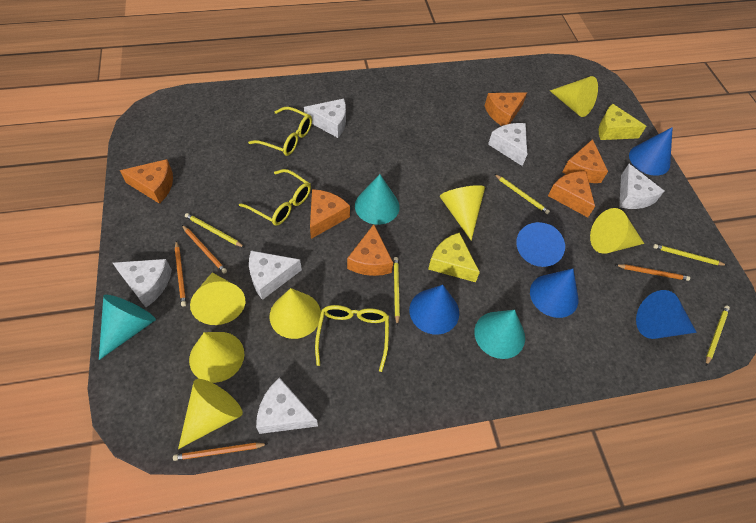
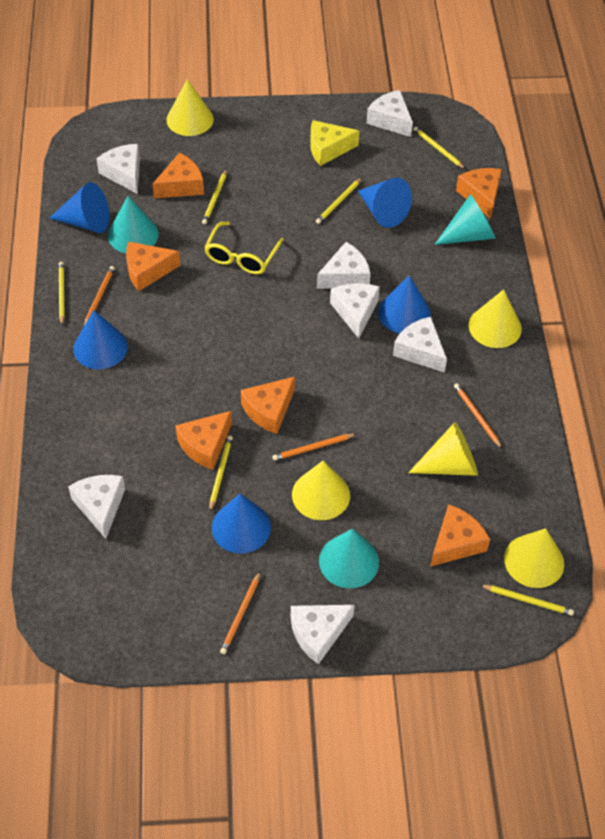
white cheese: [113,259,172,307] [249,251,302,300] [256,377,318,434] [304,99,346,138] [488,123,527,166] [619,164,664,209] = 6 -> [68,475,125,539] [96,144,140,194] [291,605,354,664] [317,242,371,289] [330,283,380,339] [366,90,413,137] [393,317,447,373] = 7
yellow cheese: [428,233,480,282] [599,104,646,140] = 2 -> [310,120,360,166] = 1
yellow cone: [178,379,243,449] [189,332,244,383] [190,273,245,325] [270,288,321,339] [440,185,485,241] [550,76,598,117] [590,208,644,254] = 7 -> [166,79,214,136] [292,461,350,520] [408,422,478,476] [469,289,522,348] [504,528,564,588] = 5
yellow glasses: [239,169,311,226] [248,107,312,156] [315,305,389,372] = 3 -> [204,222,284,274] = 1
yellow pencil: [185,213,245,248] [394,257,400,326] [494,174,550,214] [653,244,727,266] [706,306,730,366] = 5 -> [58,262,65,325] [202,169,227,225] [209,436,233,511] [316,178,362,224] [413,127,466,169] [480,585,574,616] = 6

